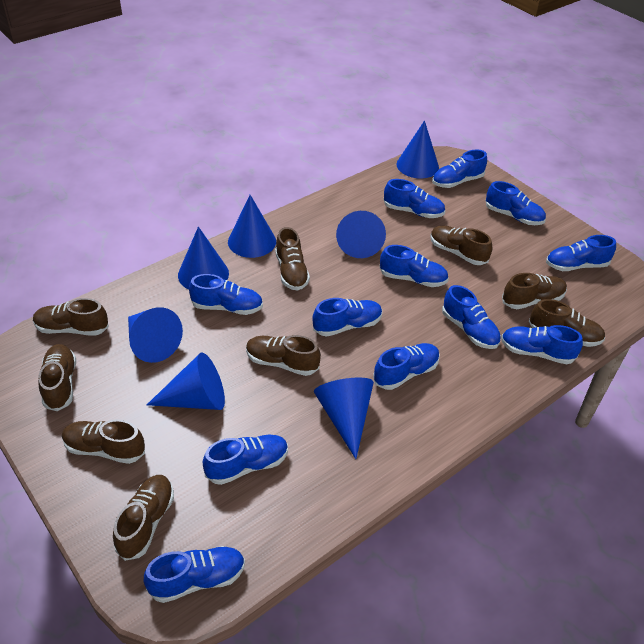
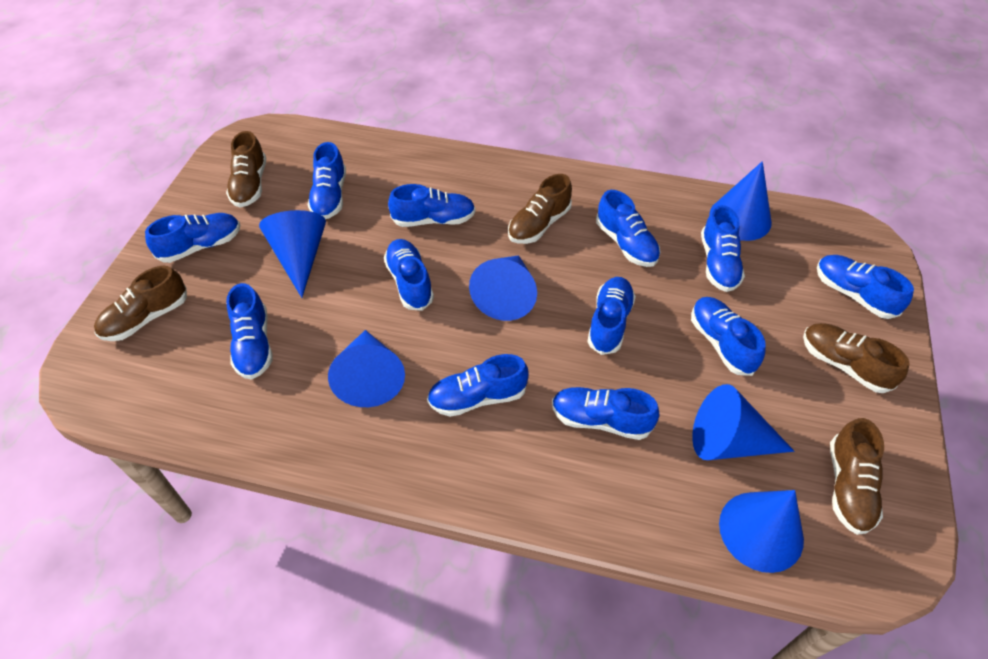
blue cone: [128,307,183,363] [147,353,225,410] [178,227,229,289] [228,195,276,258] [314,377,374,459] [336,211,386,258] [396,121,439,178] = 7 -> [259,210,326,298] [328,330,405,407] [469,255,537,321] [692,384,794,460] [710,161,772,241] [719,490,804,573] = 6
brown shoe: [33,298,109,336] [38,344,76,411] [62,419,145,464] [113,475,174,561] [246,335,321,376] [275,227,310,291] [430,225,492,265] [502,273,567,309] [529,299,605,347] = 9 -> [94,266,187,341] [226,131,266,208] [508,174,572,244] [803,323,910,393] [830,418,884,535] = 5

